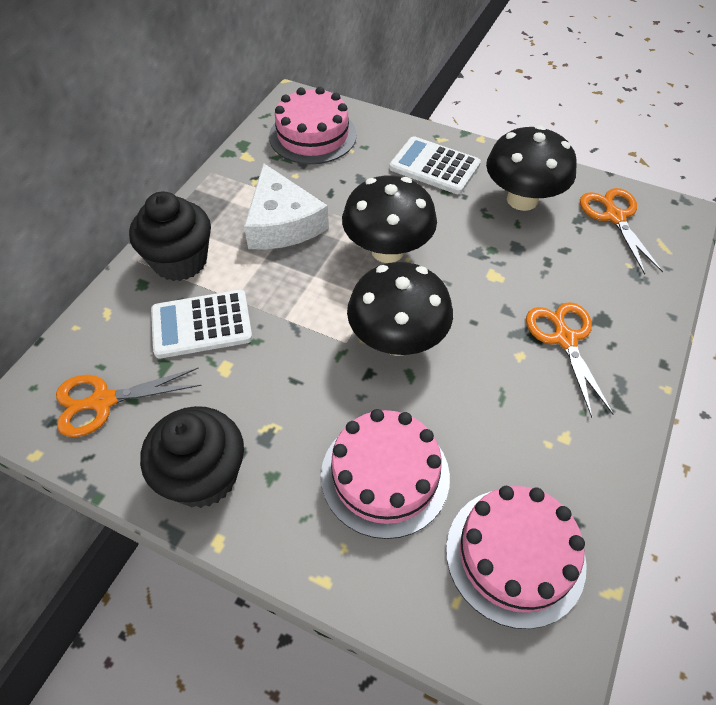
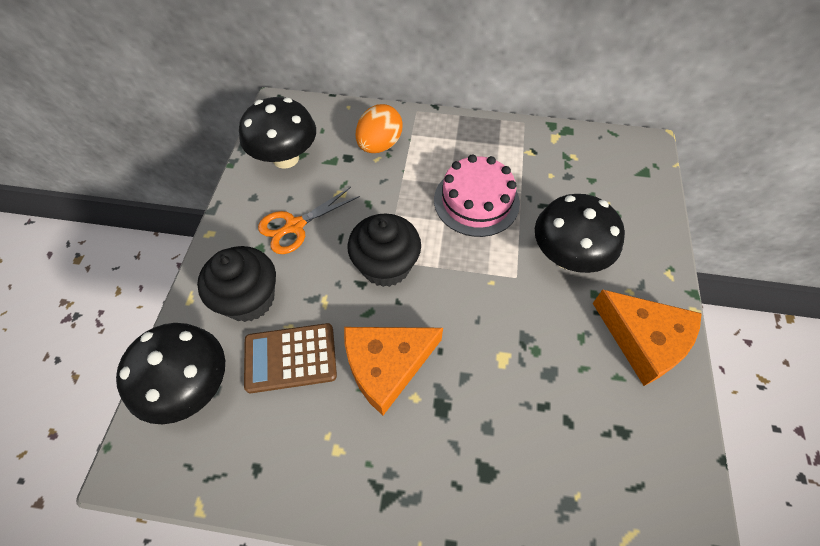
brown calculator: none = 0 -> [244,323,337,393] = 1
orange cheese: none = 0 -> [344,327,443,415] [593,289,702,386] = 2
orange egg: none = 0 -> [356,104,403,153] = 1
orange scissors: [56,368,202,437] [526,302,614,418] [580,188,663,275] = 3 -> [258,187,360,254] = 1
pink cake: [269,87,357,164] [321,409,450,539] [446,486,587,629] = 3 -> [434,155,520,237] = 1
white calculator: [151,290,253,359] [389,136,481,194] = 2 -> none = 0
white cheese: [244,163,329,250] = 1 -> none = 0

